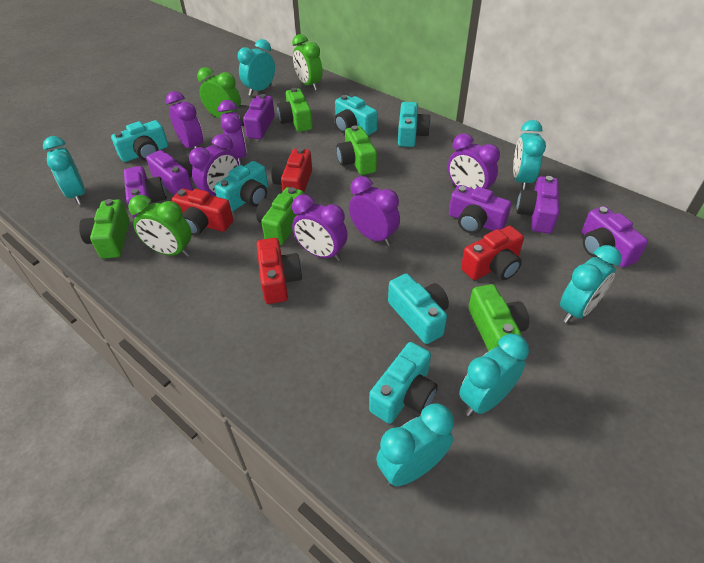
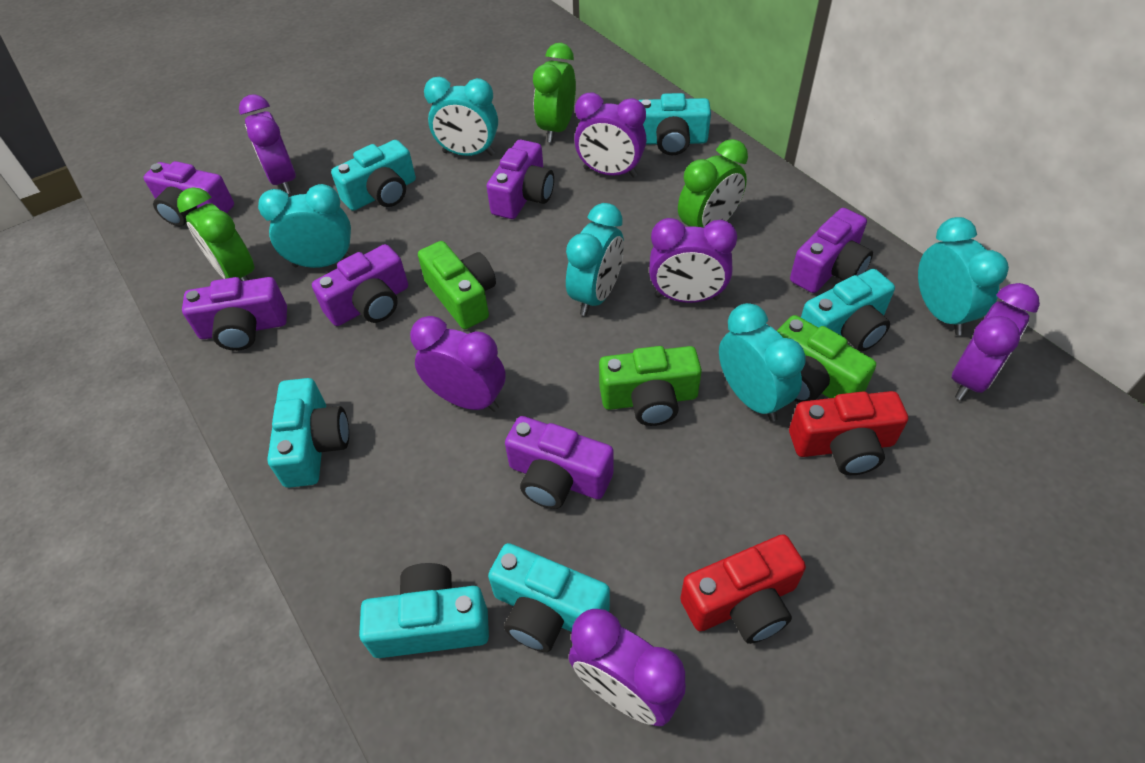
green camera: [79,199,129,259] [256,187,304,245] [277,88,313,132] [336,126,377,175] [469,284,529,351] = 5 -> [418,241,496,329] [599,346,702,426] [777,315,876,403] = 3
red camera: [172,189,233,236] [256,238,302,304] [272,148,312,192] [461,226,524,280] = 4 -> [680,534,806,644] [789,391,908,475] = 2
turquoise clock: [43,136,85,205] [238,39,275,96] [376,403,454,486] [459,334,529,416] [513,120,546,190] [560,245,622,323] = 6 -> [258,184,351,268] [424,77,498,156] [566,203,624,316] [719,303,806,422] [918,217,1009,335] = 5

